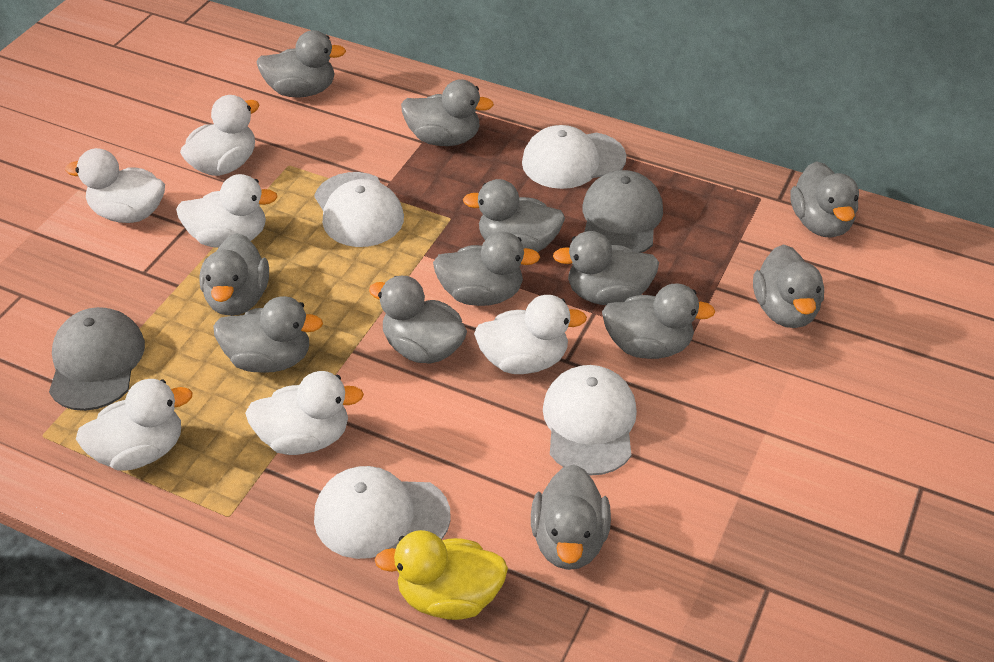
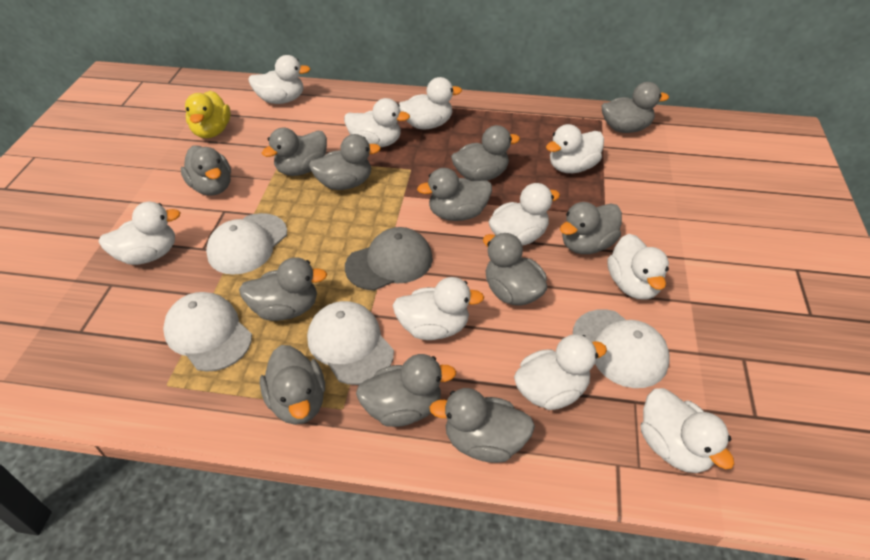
grey cap: [49,307,145,411] [583,170,663,253] = 2 -> [345,227,433,291] = 1
white duck: [65,148,165,223] [76,379,193,471] [176,174,278,248] [180,95,260,176] [245,371,364,455] [474,295,587,374] = 6 -> [99,202,181,265] [248,55,310,104] [344,98,410,147] [392,277,484,340] [399,77,462,129] [489,183,560,246] [514,334,607,410] [546,124,604,173] [607,234,669,300] [641,388,734,473] = 10

